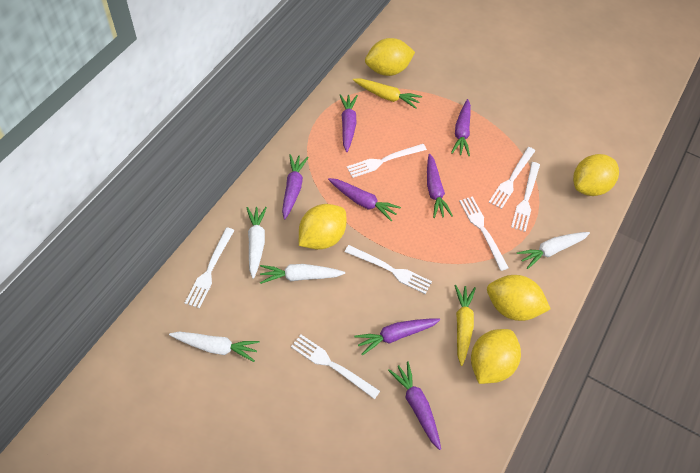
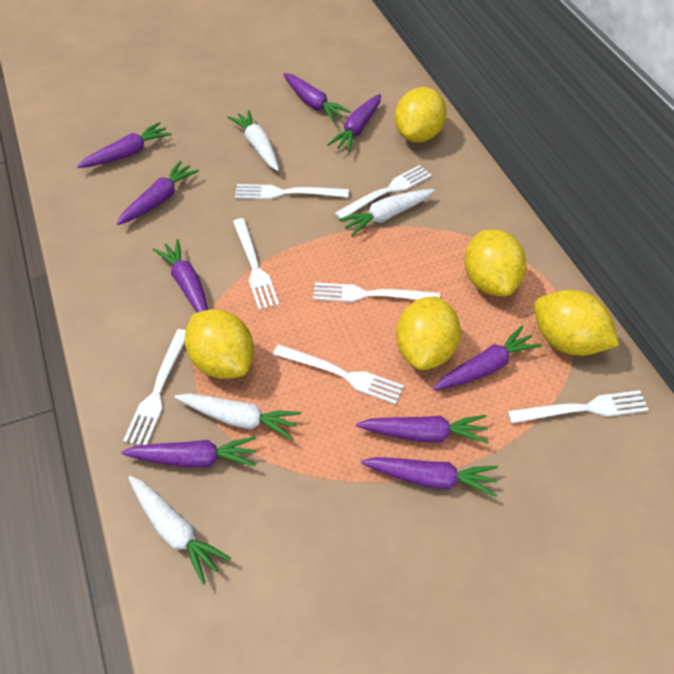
purple carrot: [282,154,309,220] [328,178,401,221] [340,94,358,152] [354,318,440,356] [388,361,441,450] [427,154,453,218] [451,99,471,156] = 7 -> [77,122,172,168] [117,161,199,225] [121,437,257,468] [153,239,208,312] [283,73,351,122] [327,94,381,152] [356,415,489,444] [361,457,498,497] [433,326,542,390] = 9
yellow carrot: [353,78,422,109] [455,285,476,366] = 2 -> none = 0

